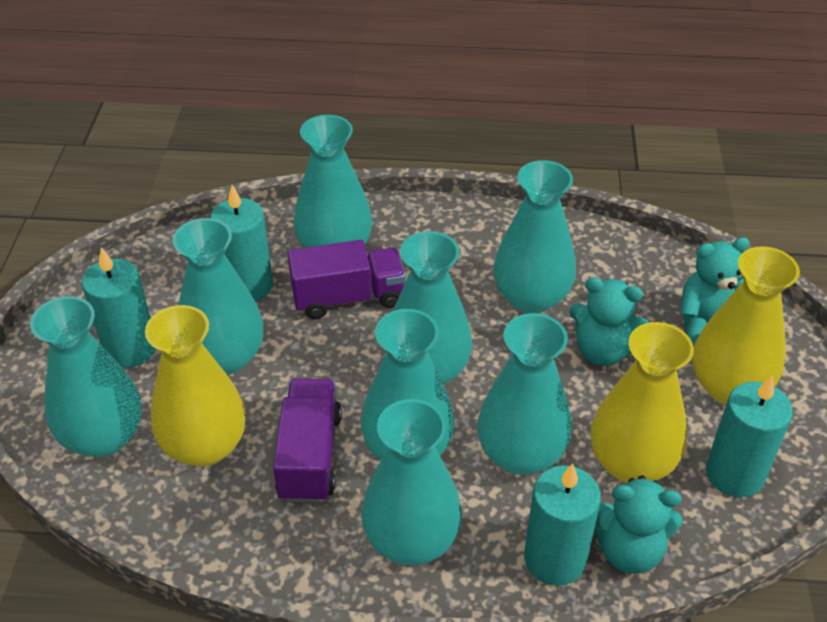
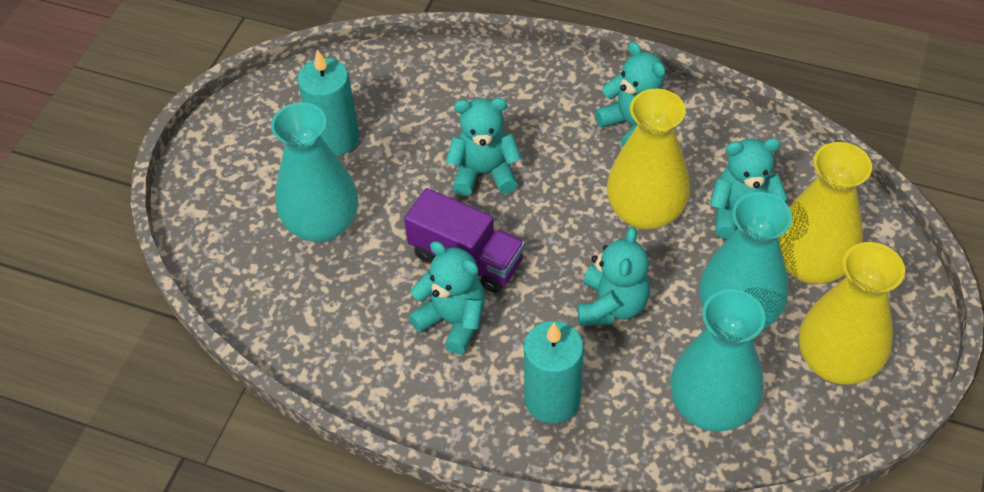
purple truck: [273,379,342,503] [288,240,406,319] = 2 -> [404,188,525,293] = 1
turquoise candle: [82,247,156,368] [210,185,273,302] [524,463,601,586] [706,376,793,498] = 4 -> [298,50,359,156] [524,321,584,424] = 2
turquoise teddy bear: [569,277,649,366] [595,475,683,574] [681,237,750,346] = 3 -> [408,241,485,355] [446,98,521,196] [578,227,650,326] [595,42,665,147] [710,138,788,239] = 5
turquoise vase: [30,296,142,457] [173,218,264,375] [294,115,372,248] [361,309,454,461] [361,399,462,565] [393,231,472,385] [477,313,572,475] [493,160,576,313] = 8 -> [271,102,358,242] [670,289,765,432] [699,192,792,330] = 3

